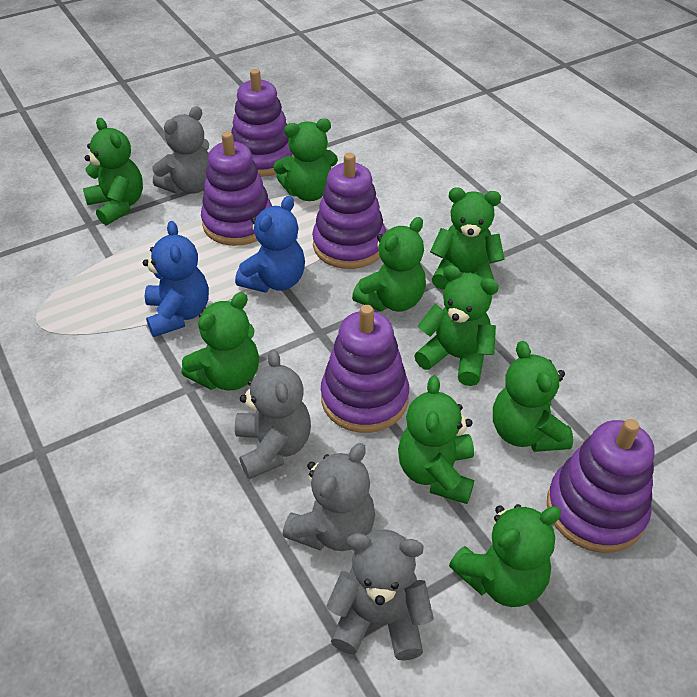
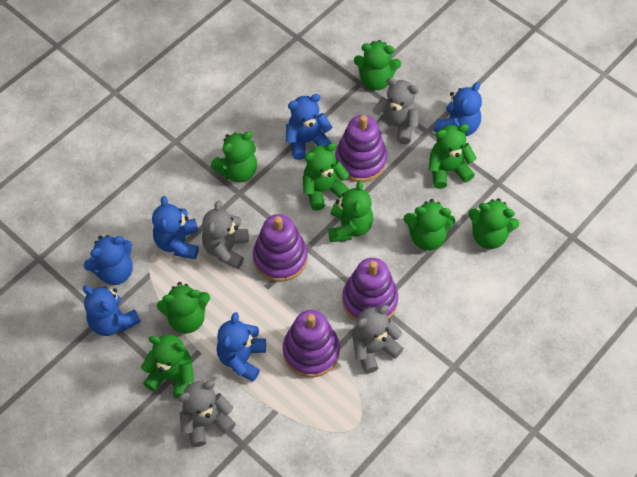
blue teddy bear: [143,221,209,337] [235,196,305,293] = 2 -> [83,286,141,336] [84,235,133,285] [152,196,199,259] [217,312,266,382] [286,94,333,160] [434,82,482,136] = 6
purple stacking toy: [201,131,272,246] [231,69,294,177] [312,153,386,269] [321,305,409,433] [547,419,654,553] = 5 -> [253,214,308,282] [283,310,340,378] [335,115,387,182] [342,258,398,322] = 4

